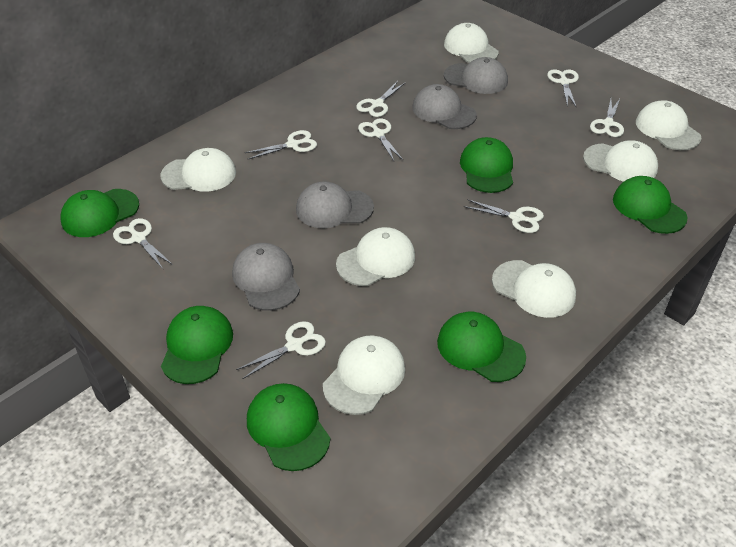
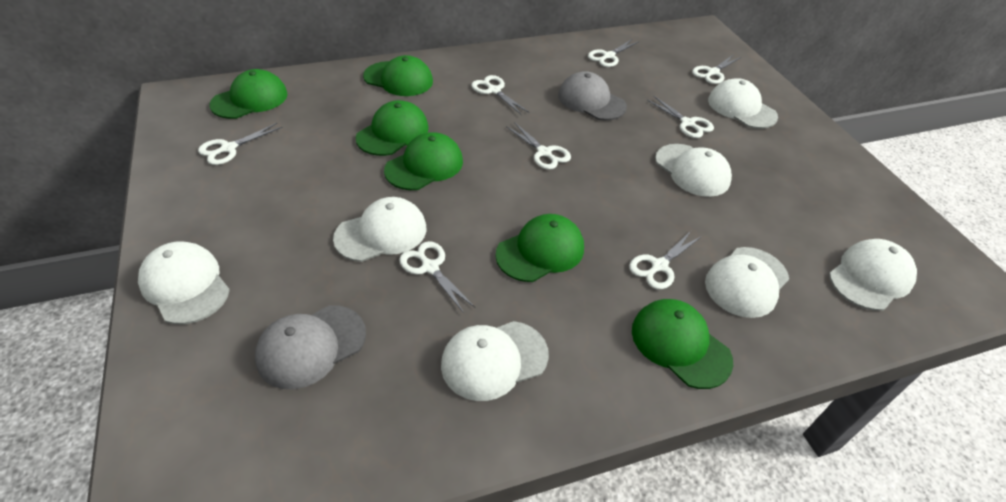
grey cap: [232,243,300,311] [296,181,374,228] [412,84,477,129] [444,57,508,94] = 4 -> [255,305,366,389] [558,71,627,120] = 2

